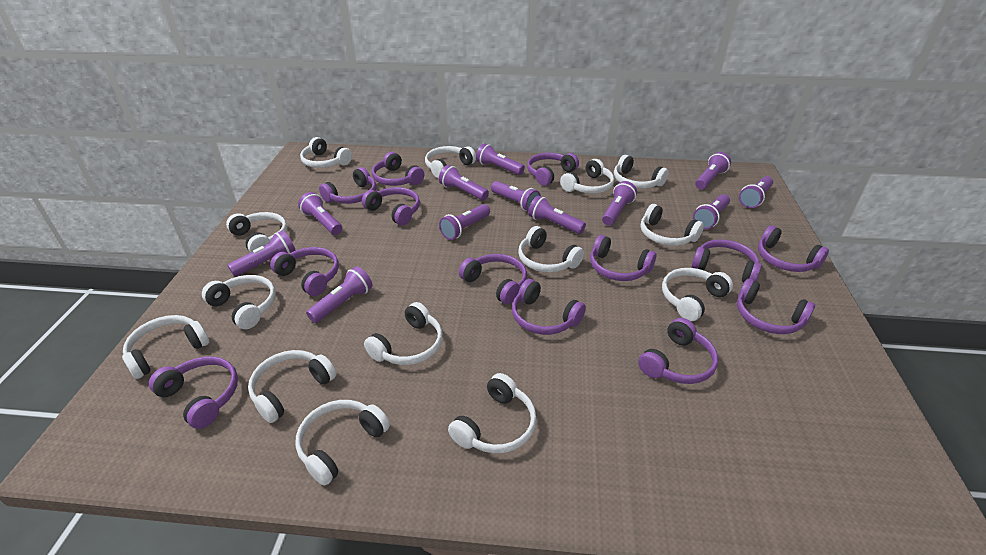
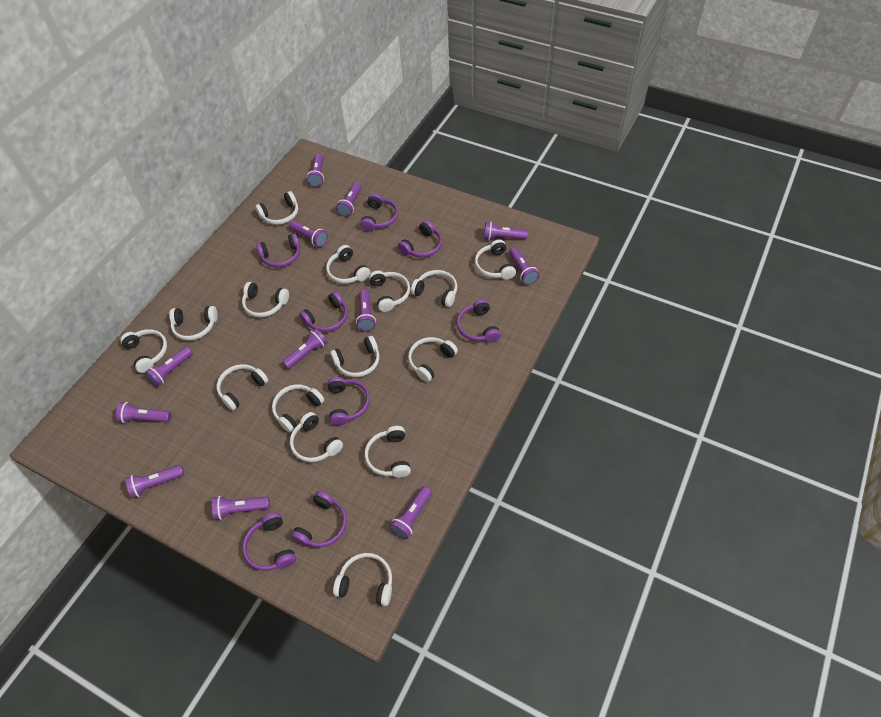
purple headphones: [149,356,238,429] [270,247,339,296] [319,167,376,204] [362,187,420,225] [372,152,424,186] [459,254,527,305] [512,279,586,335] [527,153,579,186] [590,235,656,281] [638,318,718,384] [692,239,761,283] [737,278,815,334] [758,225,829,272] = 13 -> [242,512,296,571] [256,233,300,268] [291,491,347,547] [299,291,348,332] [328,377,370,426] [360,194,398,231] [398,220,442,258] [457,299,501,343] = 8
white headphones: [122,315,209,379] [202,275,276,329] [226,212,287,253] [248,350,336,423] [296,400,390,486] [300,137,352,168] [364,302,443,365] [425,146,476,178] [448,373,537,453] [518,226,584,272] [560,159,614,194] [614,155,669,189] [641,204,704,246] [662,268,733,321] = 14 -> [120,329,167,373] [169,306,218,340] [217,364,268,411] [242,282,289,317] [255,191,298,225] [272,384,324,432] [290,412,343,462] [326,245,370,284] [330,336,379,377] [333,553,392,606] [365,426,411,478] [369,270,410,312] [408,337,458,382] [411,270,457,307] [475,239,516,280] = 15

